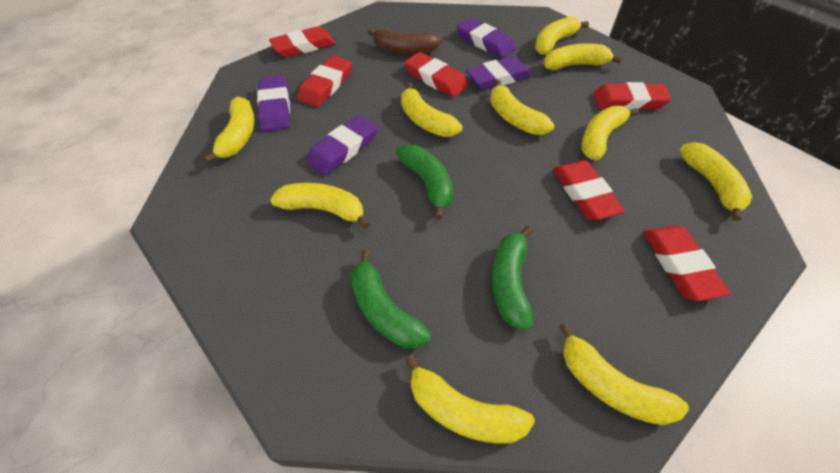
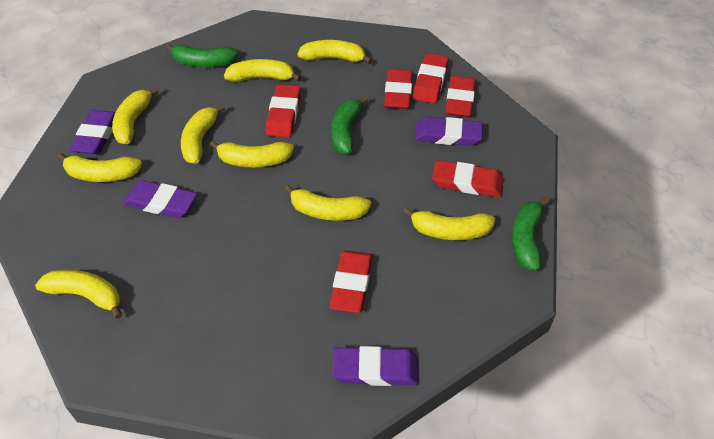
brown banana: [368,28,441,54] = 1 -> none = 0
yellow banana: [203,96,255,164] [270,183,370,229] [401,83,462,137] [405,354,535,444] [490,80,554,135] [535,16,589,55] [544,43,622,70] [559,323,689,425] [581,106,639,160] [680,142,752,221] = 10 -> [35,270,122,319] [58,153,142,182] [112,87,159,144] [181,104,225,164] [210,141,294,167] [224,59,301,82] [284,185,371,221] [297,40,372,63] [403,207,495,240] = 9

